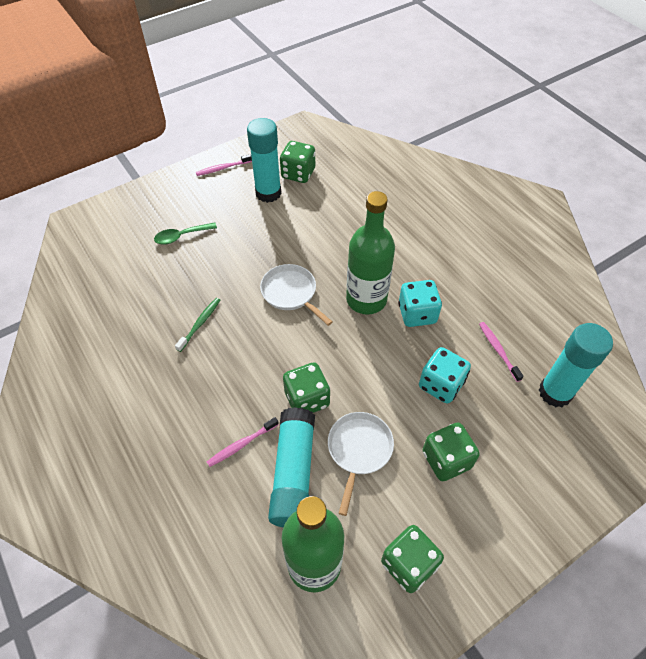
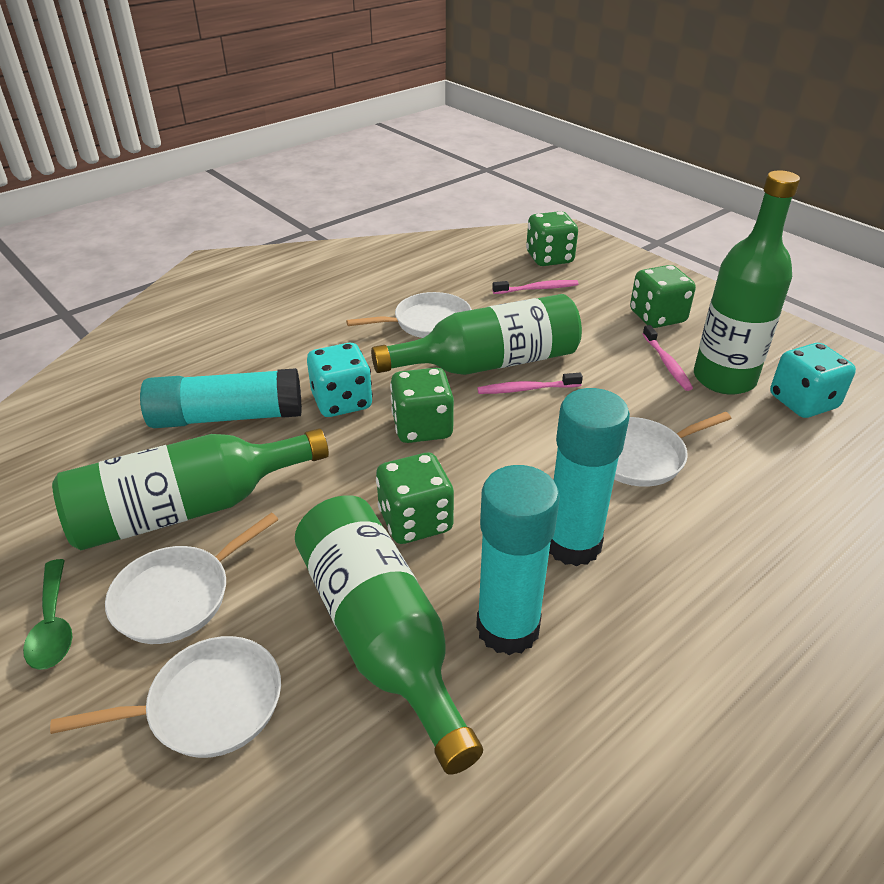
green bottle: [282,496,344,592] [346,191,395,315] = 2 -> [52,428,329,550] [295,495,483,775] [371,294,582,375] [694,170,800,395] = 4
green toothbrush: [175,298,220,352] = 1 -> none = 0
white pan: [260,264,332,326] [328,412,394,516] = 2 -> [50,636,281,758] [105,512,279,644] [346,292,472,338] [614,412,731,487] = 4

